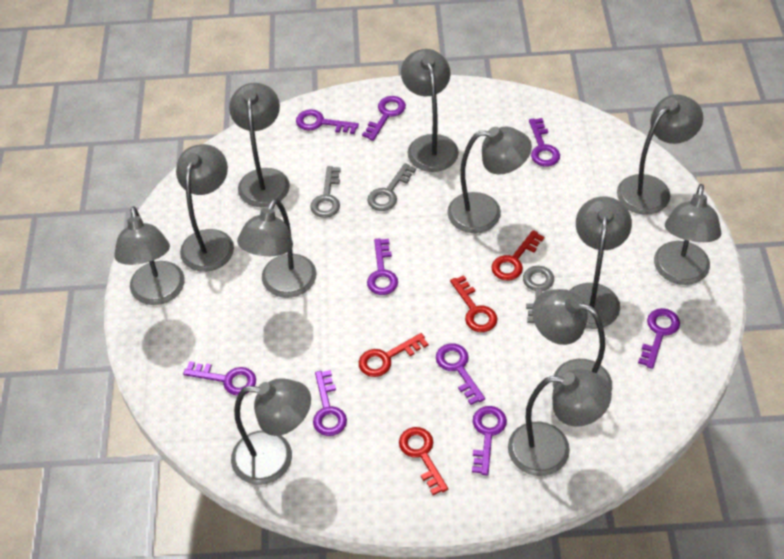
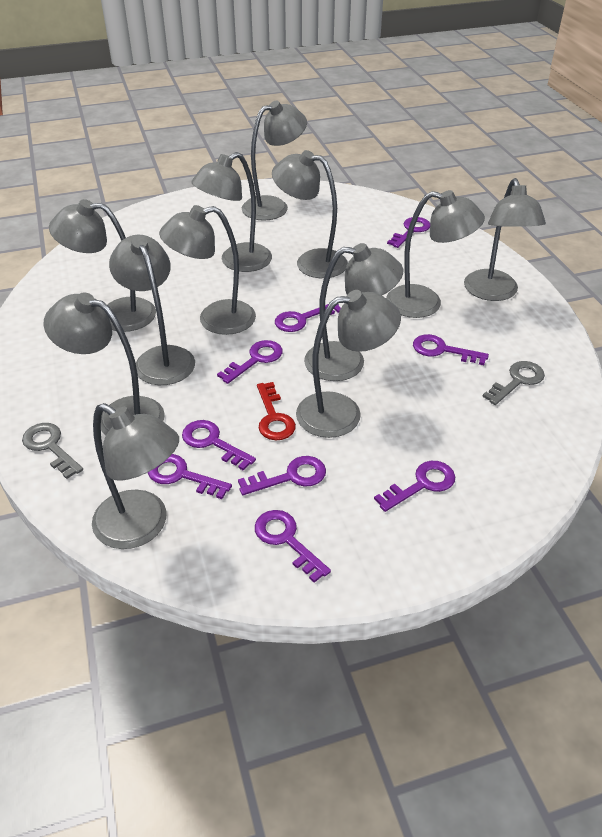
grey key: [310,166,341,218] [367,163,416,211] [523,266,554,323] = 3 -> [22,423,83,479] [482,361,545,405] = 2
red key: [359,333,428,377] [399,427,448,495] [450,275,497,332] [491,230,544,280] = 4 -> [257,382,296,440] = 1

